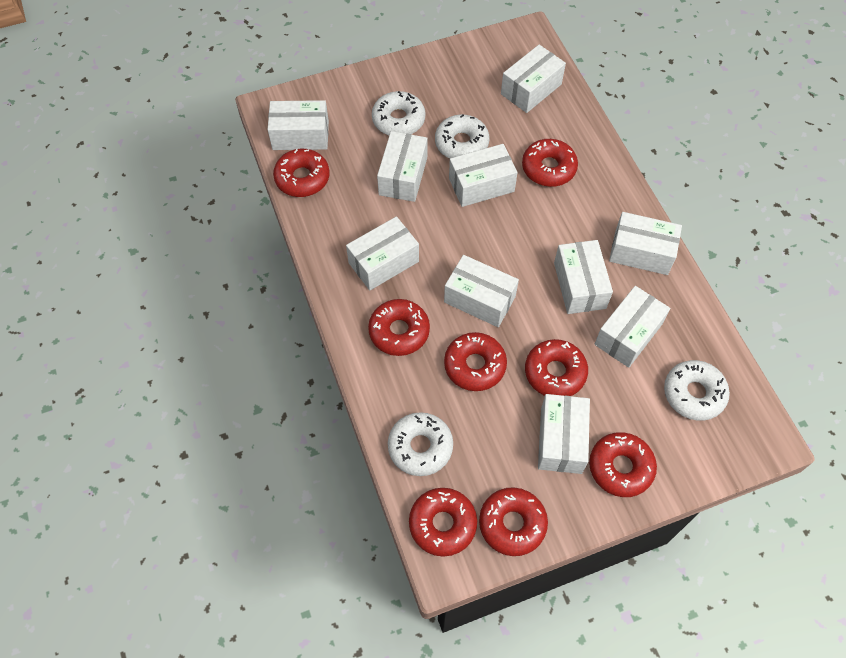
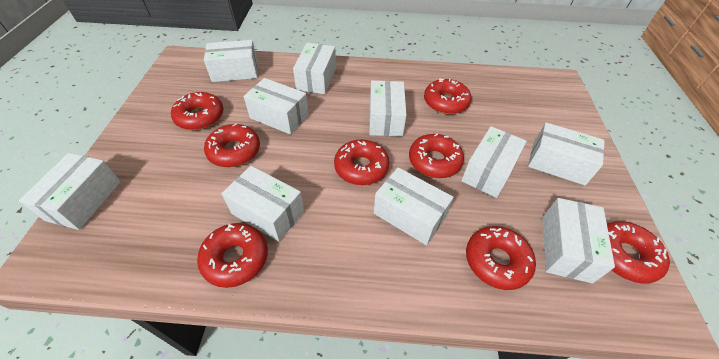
white donut: [372,91,425,135] [388,412,453,476] [435,114,489,158] [664,360,730,421] = 4 -> none = 0

